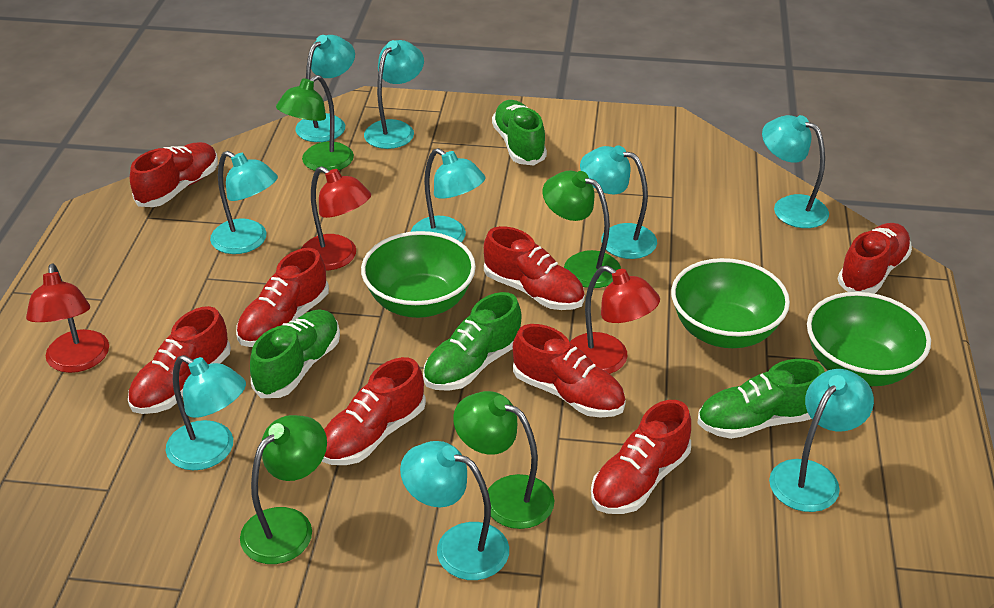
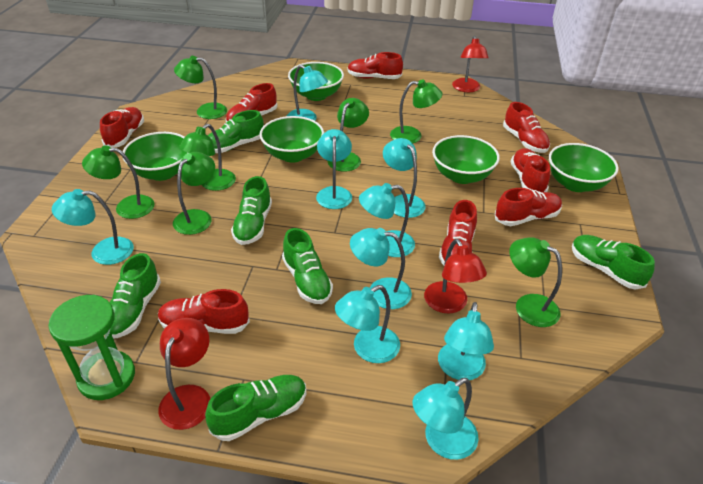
green bowl: [361,231,476,318] [671,258,790,348] [807,292,931,386] = 3 -> [122,132,187,181] [260,116,324,163] [288,62,344,101] [432,135,500,184] [549,143,619,192] = 5
green hourglass: none = 0 -> [48,295,135,400] = 1
green lamp: [240,415,327,564] [276,75,354,171] [453,391,555,529] [542,171,621,288] = 4 -> [82,145,155,219] [173,152,215,235] [174,56,227,119] [179,124,236,191] [328,98,369,172] [390,79,442,143] [510,237,562,327] = 7
green shoe: [250,310,340,398] [423,292,521,391] [492,100,547,166] [698,359,825,439] = 4 -> [110,253,161,339] [205,375,306,441] [208,110,264,153] [231,176,272,245] [282,228,333,304] [572,235,655,290] = 6

